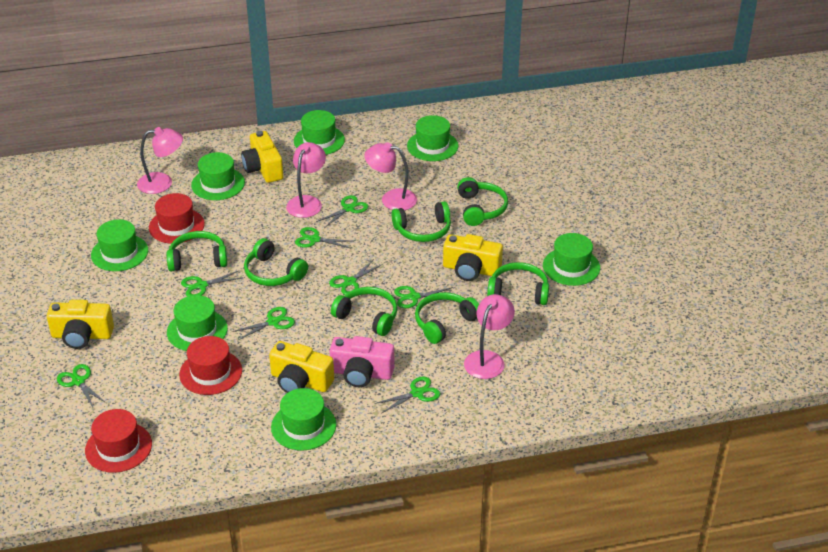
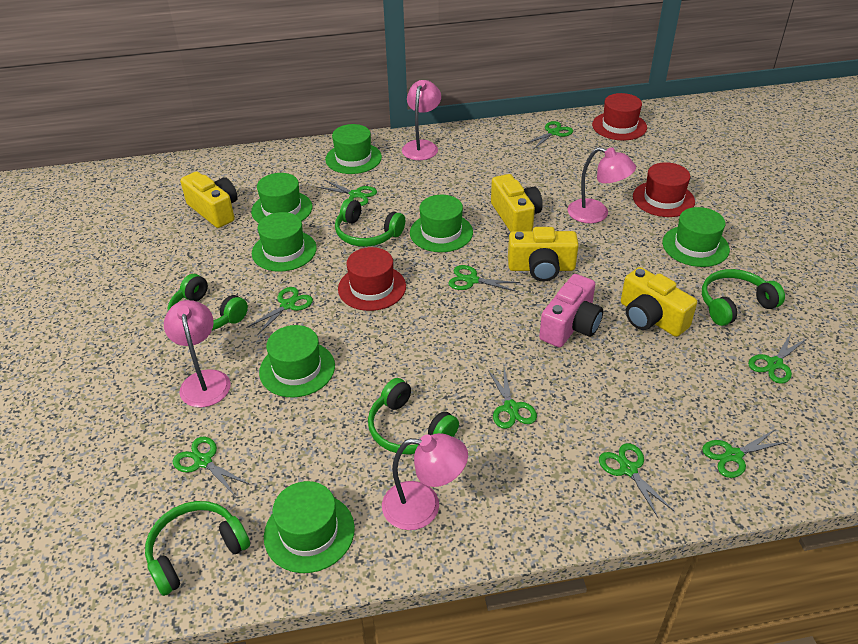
green headphones: [167,231,227,271] [244,238,308,286] [331,287,398,336] [392,201,451,242] [415,292,479,344] [457,177,508,226] [487,262,549,305] = 7 -> [145,501,250,596] [168,274,248,331] [335,198,405,247] [368,378,459,455] [702,269,785,326] = 5
green scissors: [57,364,106,407] [181,271,241,296] [232,307,295,340] [295,227,351,248] [316,195,368,228] [329,259,383,295] [375,376,440,414] [394,286,453,308] = 8 -> [173,437,250,497] [246,287,313,335] [317,180,377,206] [449,265,520,292] [488,368,537,429] [524,121,573,149] [599,443,674,517] [702,429,787,478] [748,331,806,384] = 9

